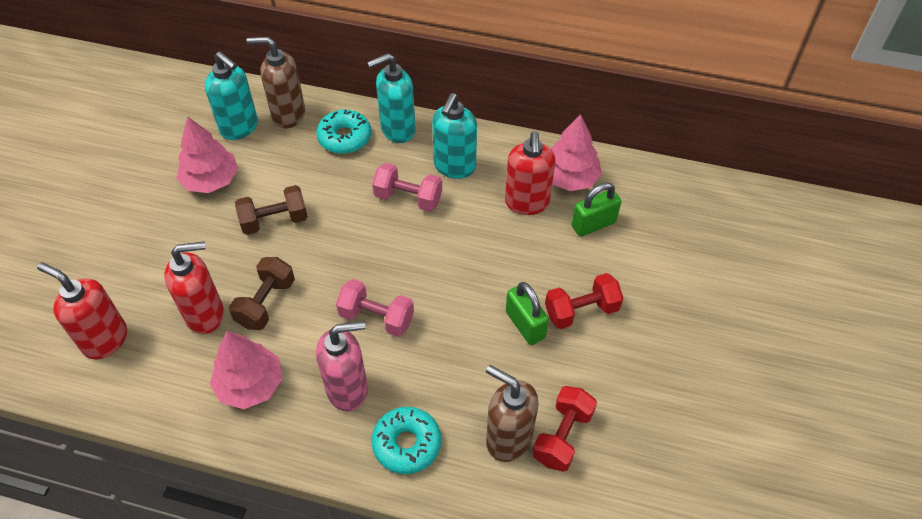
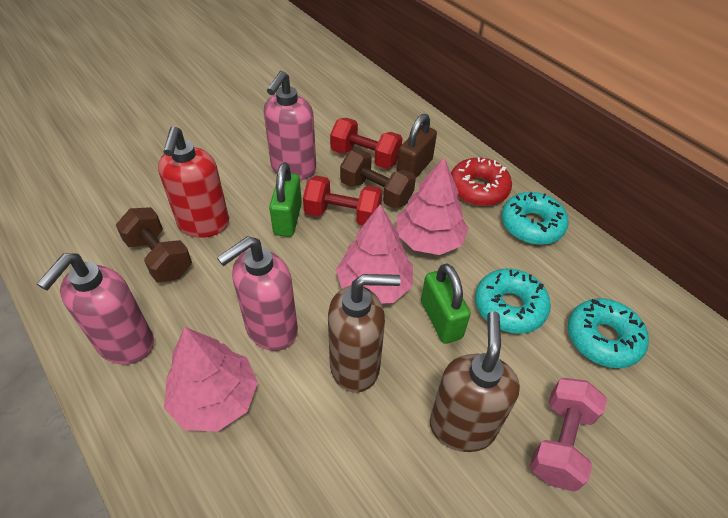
brown padlock: none = 0 -> [397,114,437,178] = 1
pink dumbbell: [336,279,414,337] [372,163,442,212] = 2 -> [530,378,607,492] = 1
pink soap dispenser: [316,321,368,411] = 1 -> [37,253,154,365] [217,236,298,351] [264,71,316,180] = 3
red donut: none = 0 -> [451,157,512,206] = 1
red soap dispenser: [37,262,127,359] [164,241,224,334] [505,131,555,215] = 3 -> [158,126,229,238] = 1
turquoise donut: [317,109,371,154] [371,407,441,474] = 2 -> [475,268,551,334] [501,192,569,245] [568,298,649,368] = 3
turquoise soap dispenser: [205,52,258,140] [367,53,416,143] [432,93,477,179] = 3 -> none = 0

